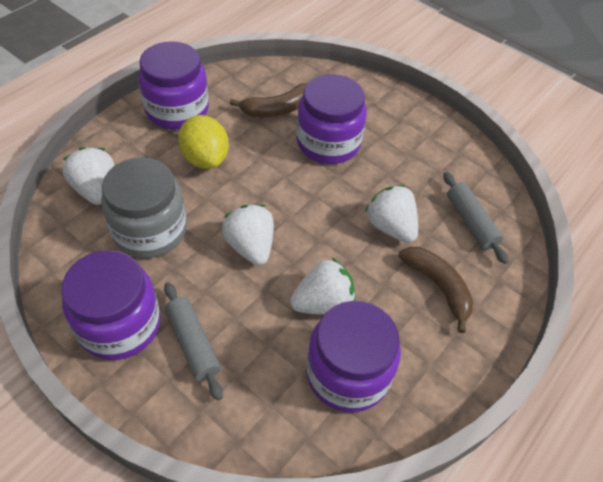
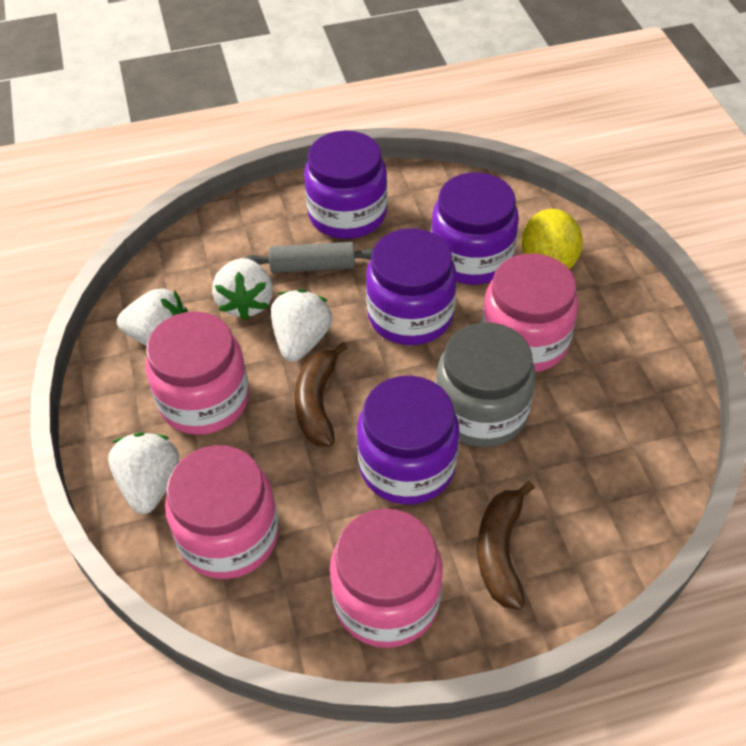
grey rolling pin: [164,282,223,400] [443,172,509,264] = 2 -> [244,242,374,273] = 1
pink jar: none = 0 -> [145,311,249,435] [165,445,279,579] [330,508,443,648] [482,253,579,372] = 4

